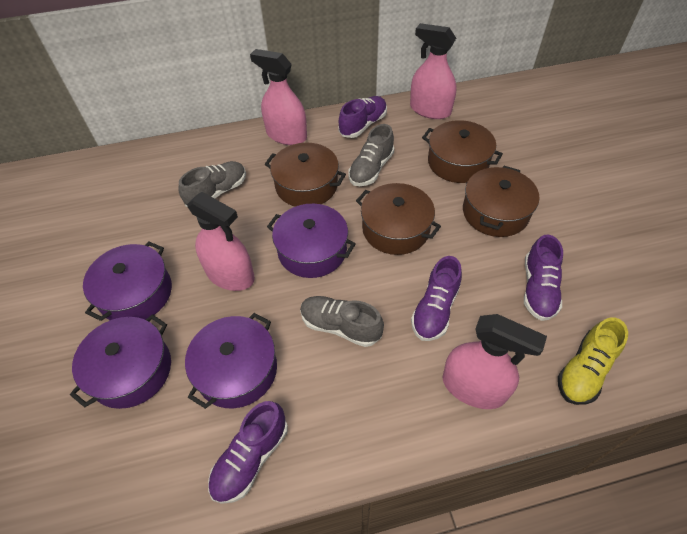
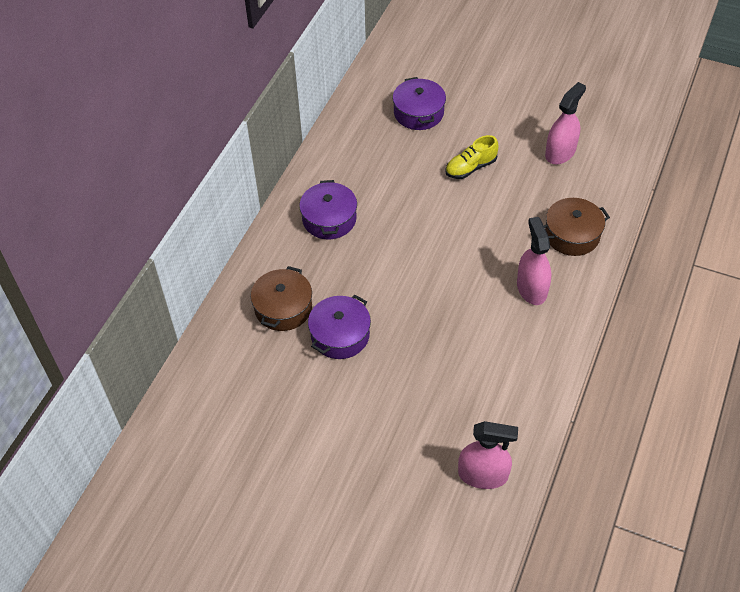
brown pot: [265,143,346,207] [356,183,441,255] [422,120,503,183] [463,166,539,237] = 4 -> [251,266,312,331] [544,198,610,256] = 2
grey shoe: [179,161,246,207] [300,296,384,347] [348,124,394,186] = 3 -> none = 0
pink spray bottle: [187,192,255,291] [250,49,307,145] [410,23,457,119] [443,314,547,409] = 4 -> [458,421,518,489] [517,217,551,305] [545,82,586,165] = 3
purple pot: [70,314,171,409] [83,241,172,321] [185,313,277,409] [267,204,355,278] = 4 -> [299,180,357,239] [308,295,371,359] [393,77,446,130] = 3
purple shoe: [208,401,288,504] [338,96,387,138] [411,256,462,341] [524,234,563,321] = 4 -> none = 0

